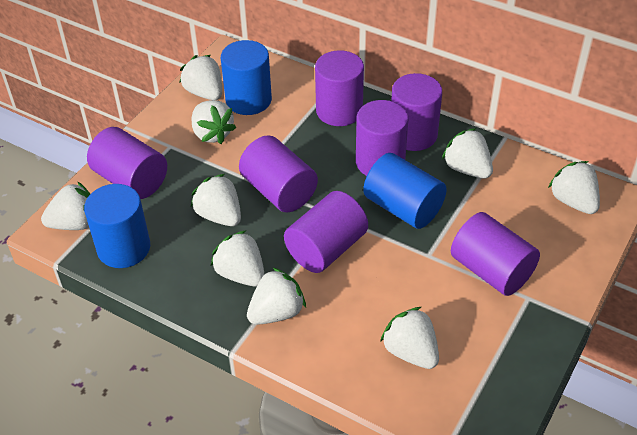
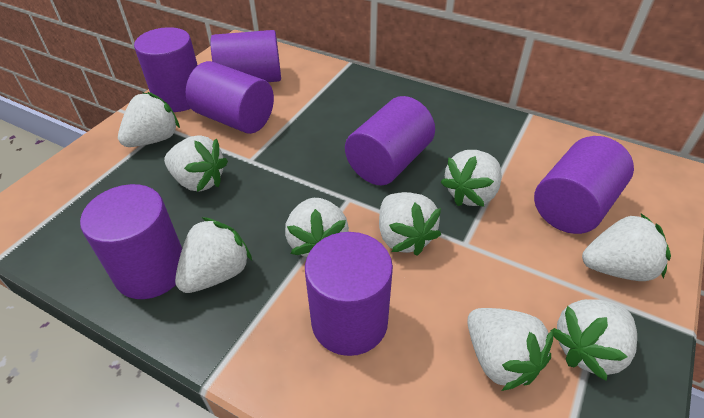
blue cylinder: [84,184,150,268] [221,40,272,115] [363,153,447,229] = 3 -> none = 0

